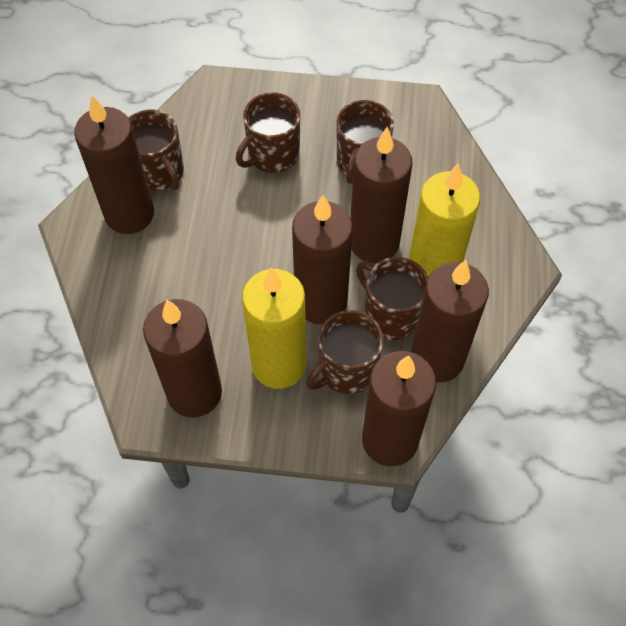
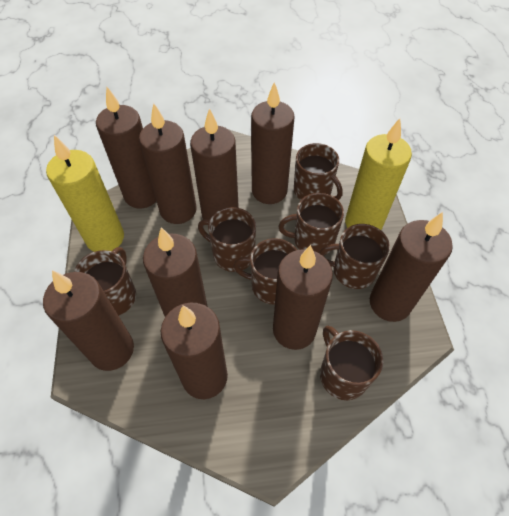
brown candle: [74,95,154,234] [143,299,222,417] [292,195,353,324] [350,127,412,263] [362,351,436,466] [411,260,489,382] = 6 -> [43,270,134,371] [96,87,156,209] [139,103,197,224] [143,227,208,317] [161,302,228,399] [190,108,239,220] [251,82,295,204] [273,245,333,350] [370,212,453,322] = 9
brown mug: [129,110,184,190] [236,92,300,173] [306,310,383,394] [337,100,394,184] [356,257,428,340] = 5 -> [74,247,136,315] [198,207,256,272] [233,238,297,305] [278,193,344,255] [294,143,343,200] [319,224,390,289] [320,325,383,400] = 7

